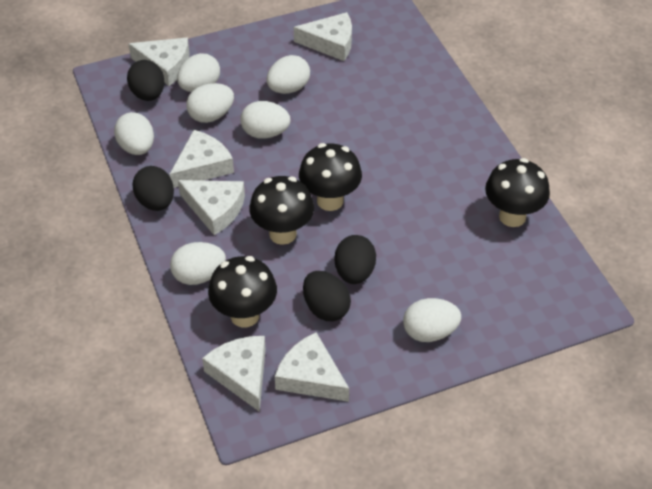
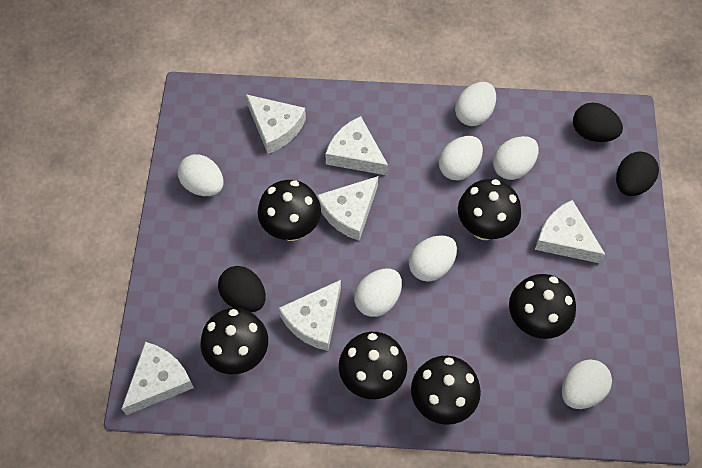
black egg: [127,60,164,101] [132,166,174,211] [303,271,351,321] [335,235,376,284] = 4 -> [218,266,266,312] [573,103,623,142] [616,151,659,196] = 3
black mushroom: [208,256,277,327] [249,176,314,245] [299,143,362,211] [485,158,550,227] = 4 -> [201,308,268,374] [258,180,321,241] [339,332,407,399] [411,356,481,425] [458,179,521,240] [509,274,576,339] = 6

